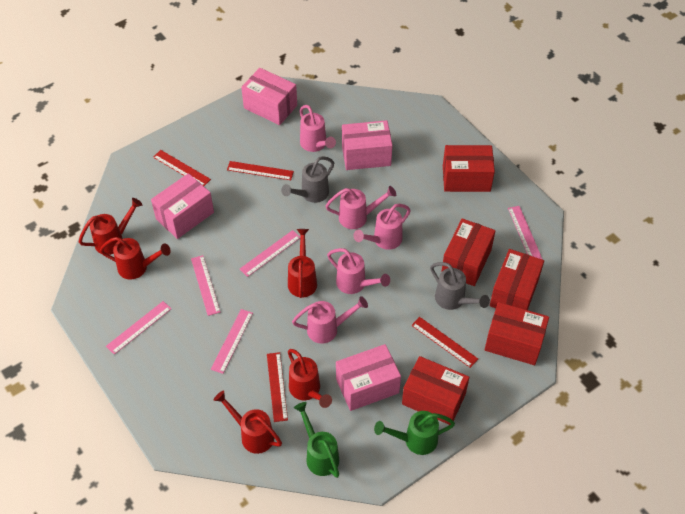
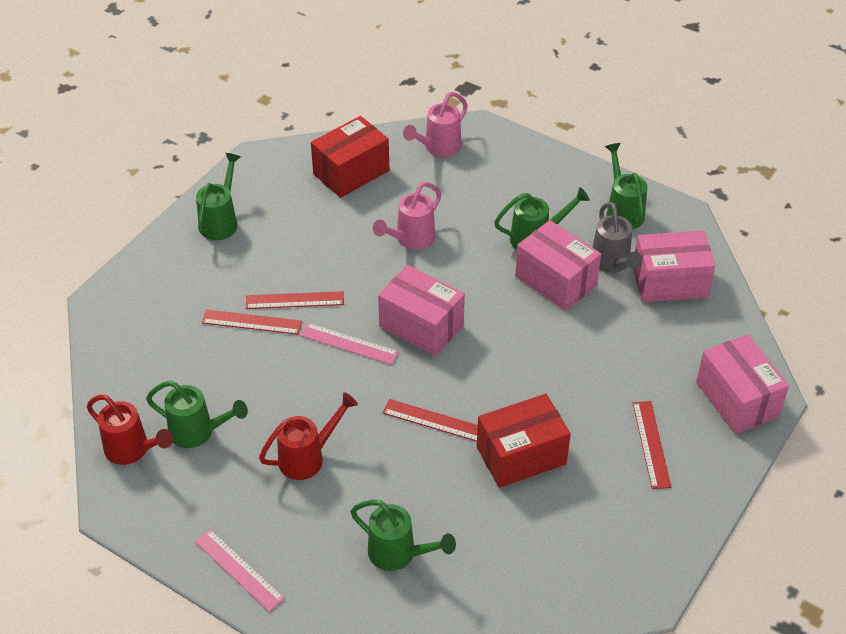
green watering can: [294,402,339,478] [374,411,455,455] = 2 -> [146,381,248,448] [196,153,241,240] [350,500,456,571] [494,187,590,250] [605,143,647,230] = 5
grey watering can: [281,156,334,203] [430,262,490,310] = 2 -> [592,202,643,273] = 1
pink ruler: [106,301,171,354] [191,255,220,316] [211,309,253,374] [240,230,300,277] [508,206,543,260] = 5 -> [195,529,285,612] [300,323,399,365] = 2
pink watering can: [292,296,368,344] [299,105,336,152] [325,186,396,229] [327,248,390,294] [353,204,411,250] = 5 -> [373,182,441,250] [403,92,468,157] = 2
red box: [402,356,469,425] [442,218,495,286] [443,145,495,192] [485,302,549,365] [490,249,544,310] = 5 -> [311,116,389,198] [477,394,571,488] = 2
red watering can: [79,198,142,255] [100,237,171,279] [214,390,282,454] [288,229,317,298] [288,349,332,408] = 5 -> [87,395,173,465] [259,392,358,480] = 2

